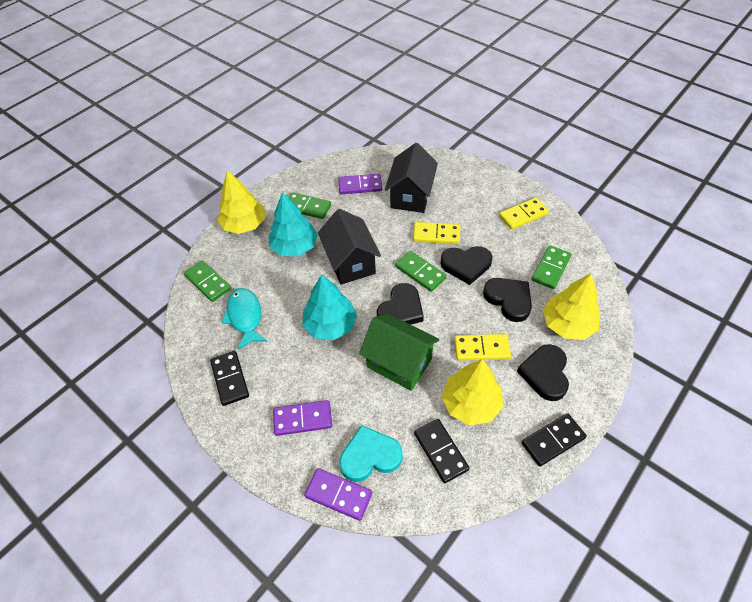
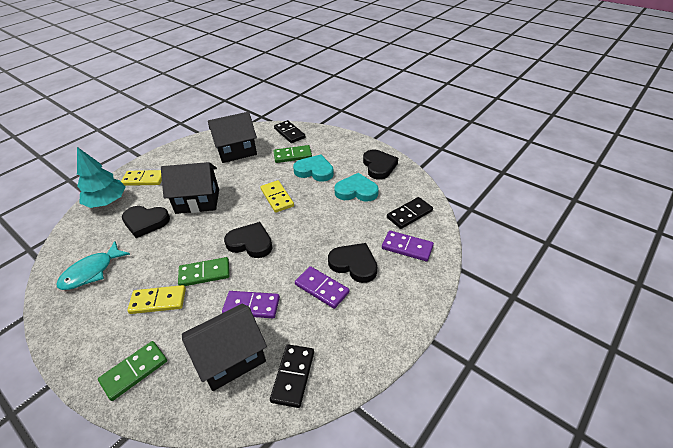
black house: [318,209,381,285] [385,143,438,213] = 2 -> [161,162,219,214] [182,304,267,391] [208,112,257,163] = 3
green domino: [184,260,231,302] [288,192,331,219] [395,251,447,292] [532,245,572,289] = 4 -> [98,341,167,401] [178,257,230,286] [274,145,312,163] = 3
green house: [359,314,439,391] = 1 -> none = 0
turquoise heart: [339,425,403,482] = 1 -> [293,155,334,182] [334,173,379,202] = 2
turquoise tree: [269,192,318,256] [302,275,357,340] = 2 -> [77,147,126,208] = 1
yellow tree: [217,170,265,234] [442,359,504,426] [543,273,600,340] = 3 -> none = 0

